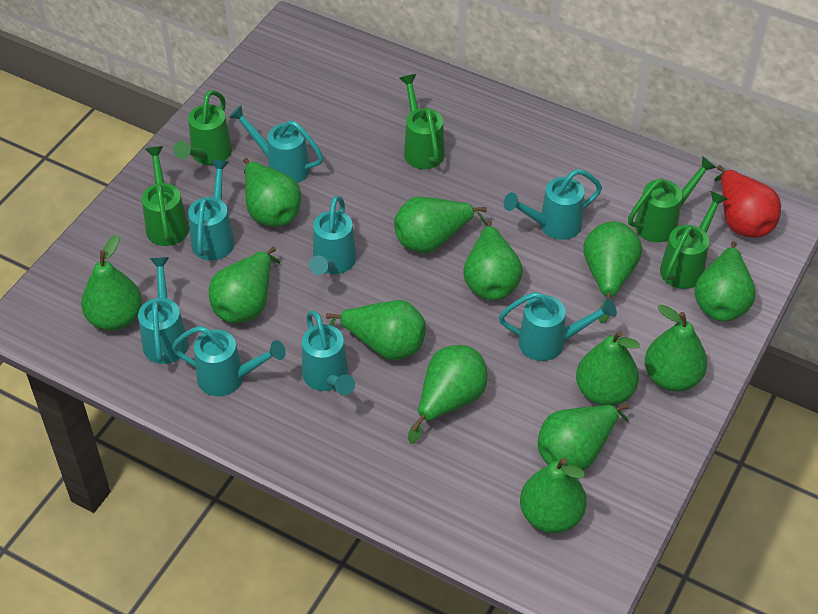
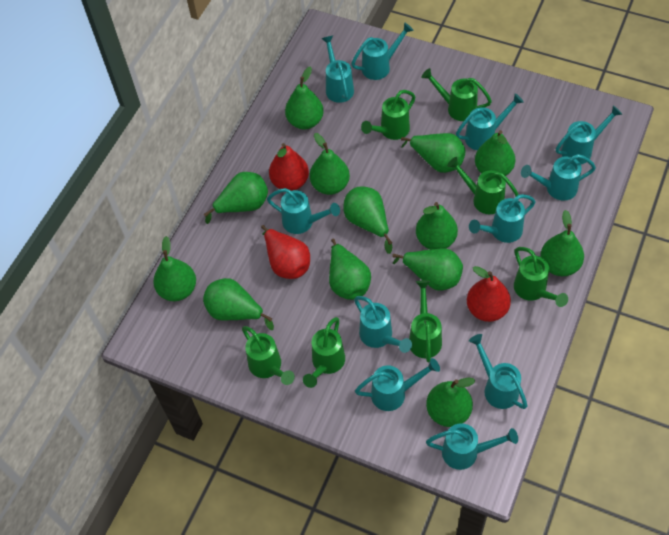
green watering can: [142,146,189,246] [174,90,232,165] [399,74,445,169] [628,156,716,242] [660,191,727,289] = 5 -> [242,326,295,385] [303,317,345,388] [361,90,415,140] [409,280,442,362] [421,68,492,121] [447,157,519,214] [514,247,568,307] = 7
red pear: [714,165,781,238] = 1 -> [261,225,310,279] [269,143,309,191] [467,266,511,322] = 3
turquoise watering can: [138,257,189,364] [172,326,286,396] [188,160,235,260] [229,105,323,183] [302,310,355,395] [309,196,357,275] [499,292,617,361] [504,169,602,240] = 8 -> [267,188,340,234] [321,36,354,103] [351,22,414,80] [354,296,412,353] [355,358,440,411] [426,423,518,470] [456,93,524,151] [469,194,535,243] [469,334,527,409] [521,154,596,201] [556,105,622,164] = 11

